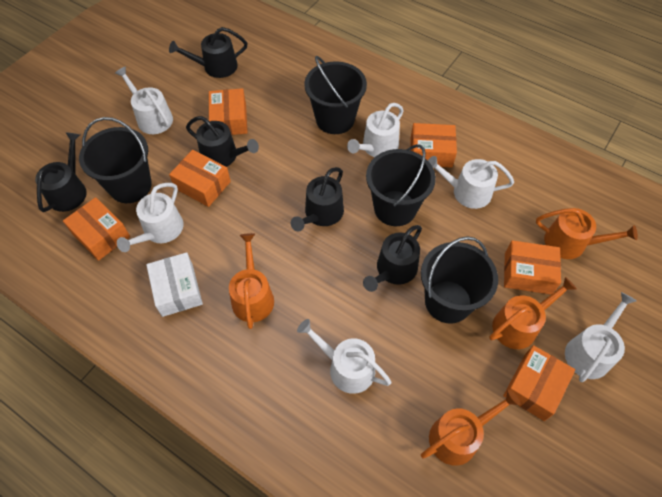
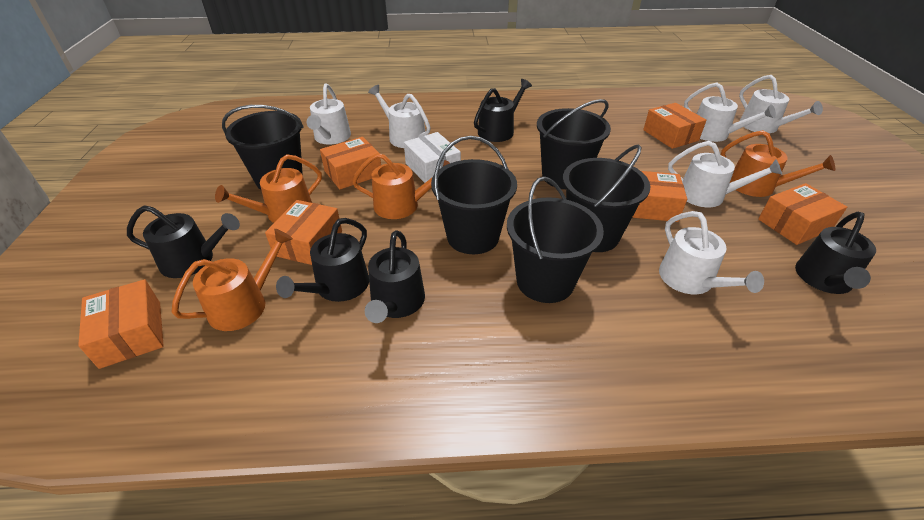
black bucket: [79,117,152,203] [304,56,367,134] [366,144,436,226] [421,236,498,324] = 4 -> [222,105,304,190] [431,136,517,254] [507,176,604,303] [537,99,611,189] [563,144,651,252] = 5

